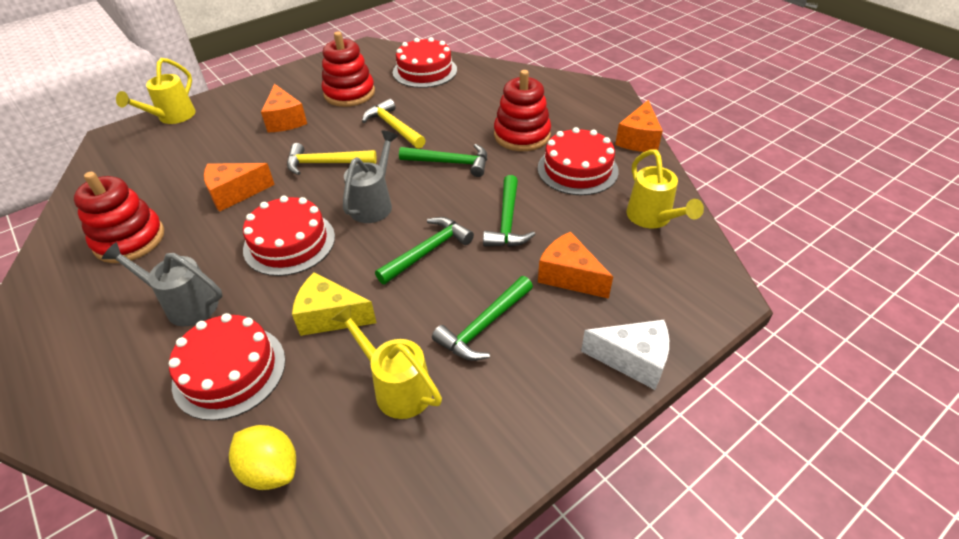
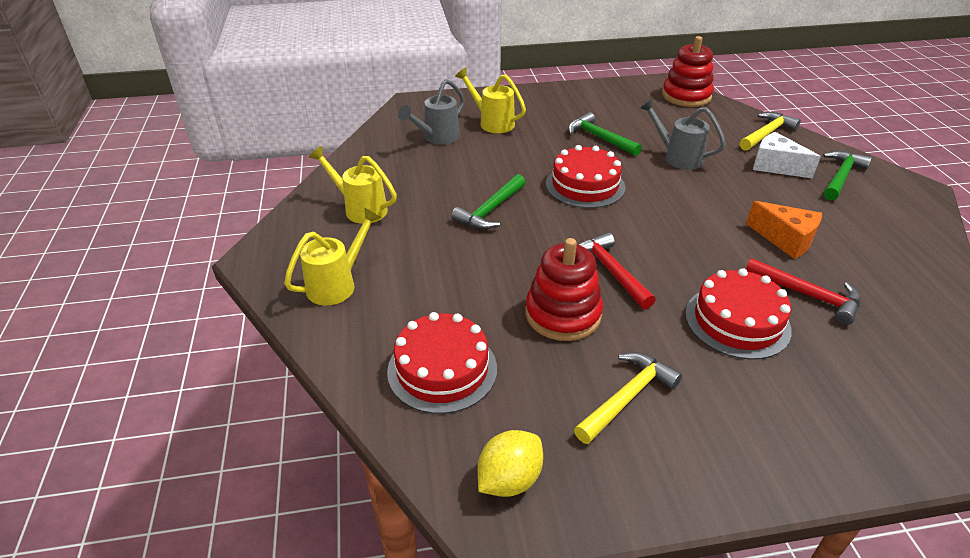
green hammer: [375,217,474,284] [399,144,487,177] [432,276,533,361] [483,175,535,247] = 4 -> [451,174,526,229] [568,112,642,156] [823,151,872,200] = 3
orange cheese: [204,163,275,212] [261,84,307,132] [538,232,613,299] [615,100,663,152] = 4 -> [746,201,822,259] = 1
red cake: [169,313,286,421] [243,196,335,276] [393,37,457,88] [538,127,619,195] = 4 -> [387,312,497,414] [546,145,626,208] [685,268,792,360] = 3
red hammer: none = 0 -> [579,232,655,309] [746,258,861,325] = 2
red stacking toy: [74,172,164,263] [322,31,375,107] [494,70,551,151] = 3 -> [525,238,603,341] [662,36,714,107] = 2
yellow cheese: [292,272,377,336] = 1 -> none = 0

